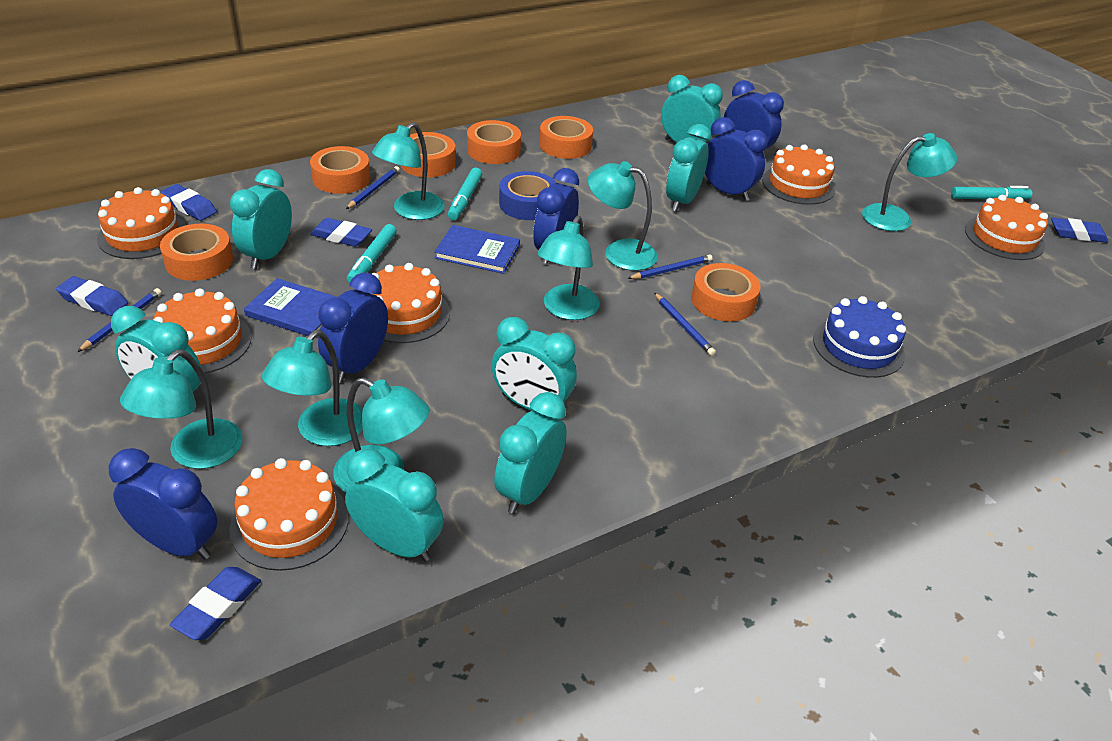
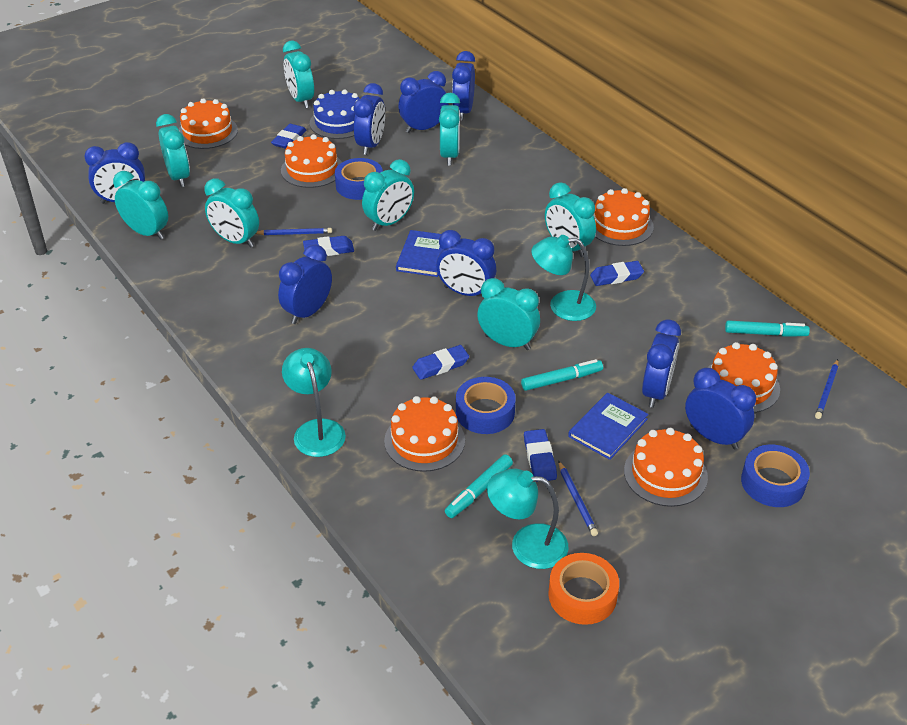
blue clock: [108,448,217,559] [318,272,388,383] [533,168,579,264] [705,117,768,201] [724,80,784,159] = 5 -> [84,142,145,204] [278,244,332,324] [354,83,385,155] [398,71,449,133] [436,230,496,296] [452,51,475,121] [642,319,681,408] [685,368,756,449] = 8
blue pencil: [77,288,162,352] [346,166,400,209] [627,254,713,279] [655,293,716,356] = 4 -> [256,228,332,235] [558,461,598,536] [815,359,838,419] = 3
blue tape: [499,171,556,220] = 1 -> [335,158,383,200] [456,377,516,434] [741,445,810,507] = 3
orange tape: [160,224,233,281] [310,146,370,194] [401,132,456,177] [467,120,521,164] [539,116,593,159] [691,263,761,321] = 6 -> [548,553,619,625] = 1
turquoise clock: [111,306,202,405] [230,169,292,269] [345,449,444,561] [492,317,577,410] [494,392,567,514] [661,75,723,142] [666,124,711,212] = 7 -> [113,171,168,240] [156,114,190,187] [204,178,259,248] [283,41,314,108] [362,159,414,231] [439,93,460,166] [477,278,540,350] [545,182,596,257] = 8
turquoise lamp: [120,350,243,469] [262,330,363,446] [333,377,429,492] [372,122,445,220] [537,216,600,320] [588,161,658,271] [862,133,957,231] = 7 -> [282,348,346,457] [487,469,568,569] [531,235,596,321] = 3

